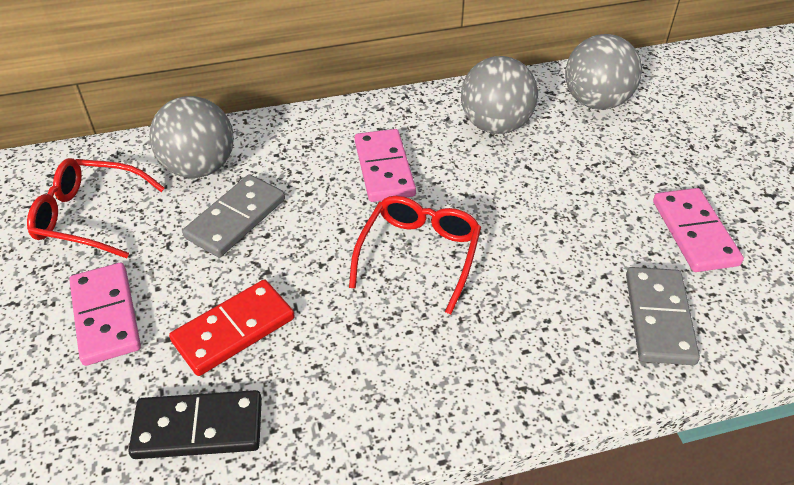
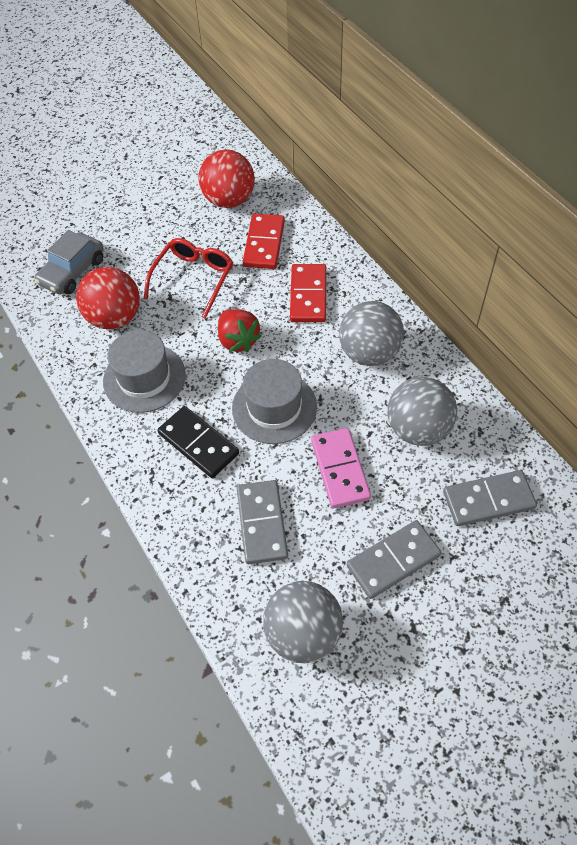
grey car: none = 0 -> [35,230,103,294] = 1
grey domino: [182,174,285,258] [626,267,700,365] = 2 -> [237,480,288,564] [347,520,441,599] [443,470,537,526] = 3
grey hat: none = 0 -> [103,330,186,413] [232,359,317,444] = 2
pink domino: [69,263,141,366] [355,129,416,202] [653,188,744,272] = 3 -> [311,428,371,508] = 1
red ball: none = 0 -> [76,267,140,329] [198,149,255,208] = 2
red domino: [169,280,295,376] = 1 -> [243,214,285,269] [290,264,326,322] = 2
red glasses: [27,158,165,258] [349,196,481,315] = 2 -> [144,238,233,319] = 1
red strawberry: none = 0 -> [218,309,262,352] = 1

